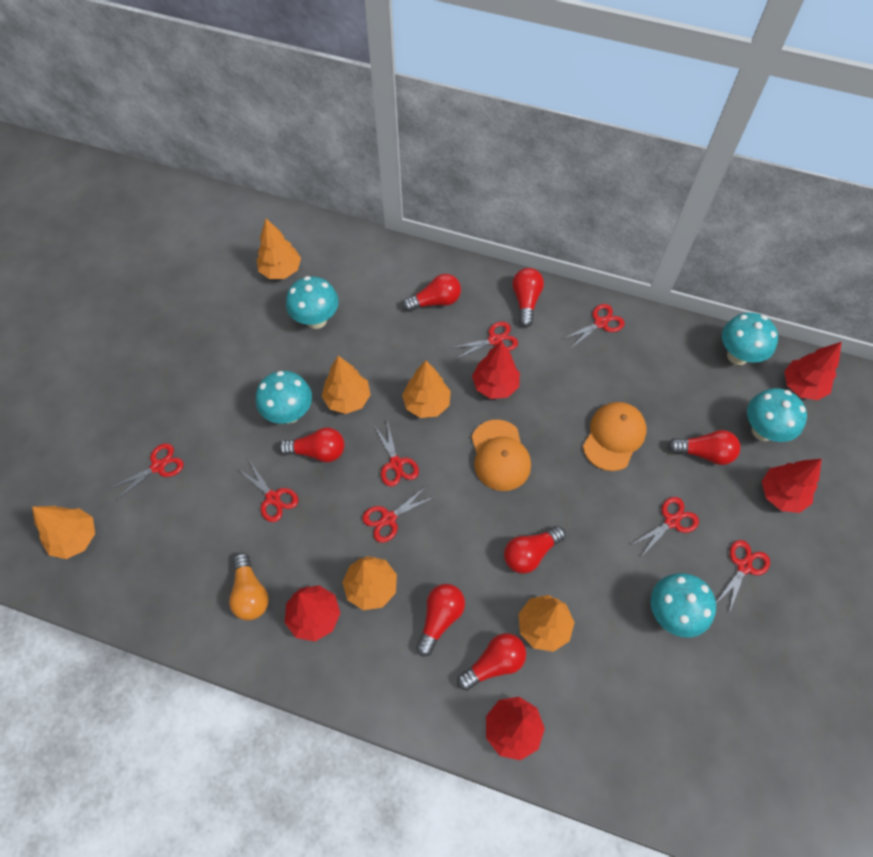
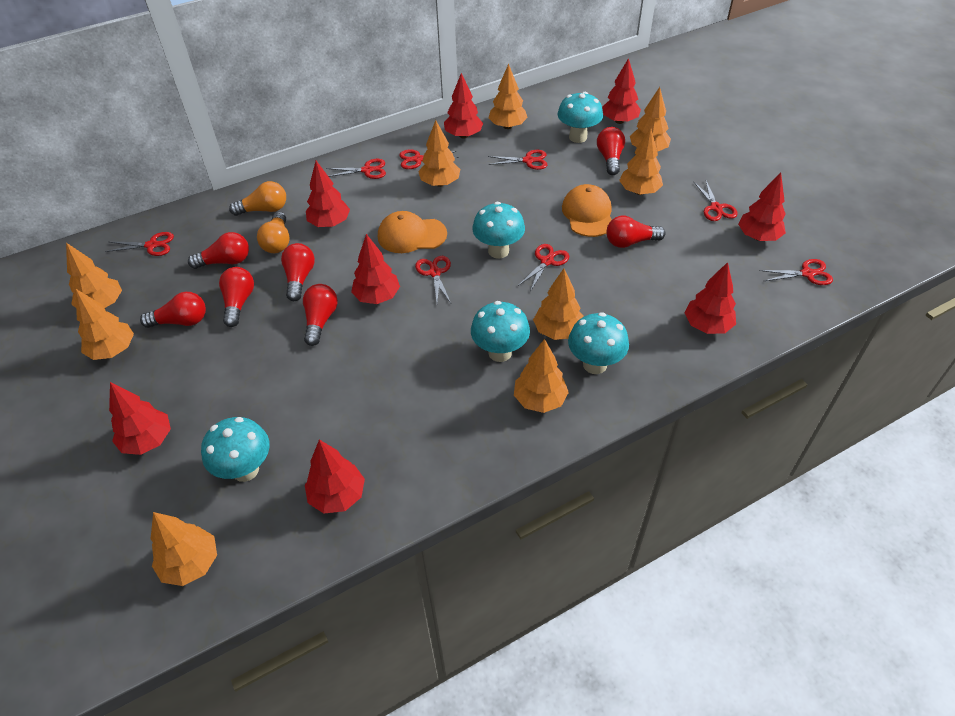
orange light bulb: [229,553,269,620] = 1 -> [229,181,286,216] [257,212,290,253] = 2
orange tree: [32,506,95,559] [257,219,301,279] [322,356,371,414] [342,556,397,610] [402,361,451,418] [519,595,575,652] = 6 -> [66,243,122,309] [76,289,134,360] [151,512,217,586] [418,120,460,187] [488,64,528,129] [514,339,569,413] [533,268,584,340] [619,128,663,195] [630,87,671,152] = 9
red tree: [285,585,340,641] [472,341,520,399] [486,697,545,760] [762,459,822,513] [784,342,842,400] = 5 -> [109,382,171,455] [305,440,365,513] [306,161,350,227] [351,234,400,304] [444,73,483,138] [602,58,641,124] [684,262,736,334] [738,173,786,241] = 8

